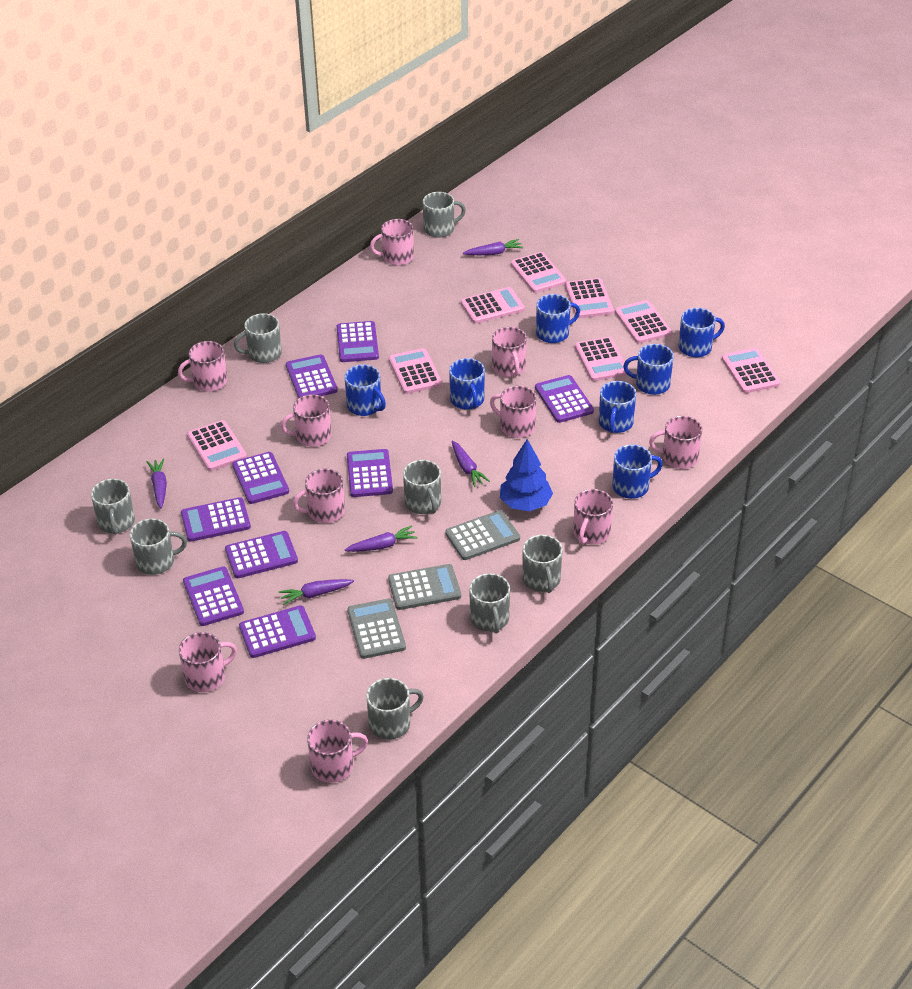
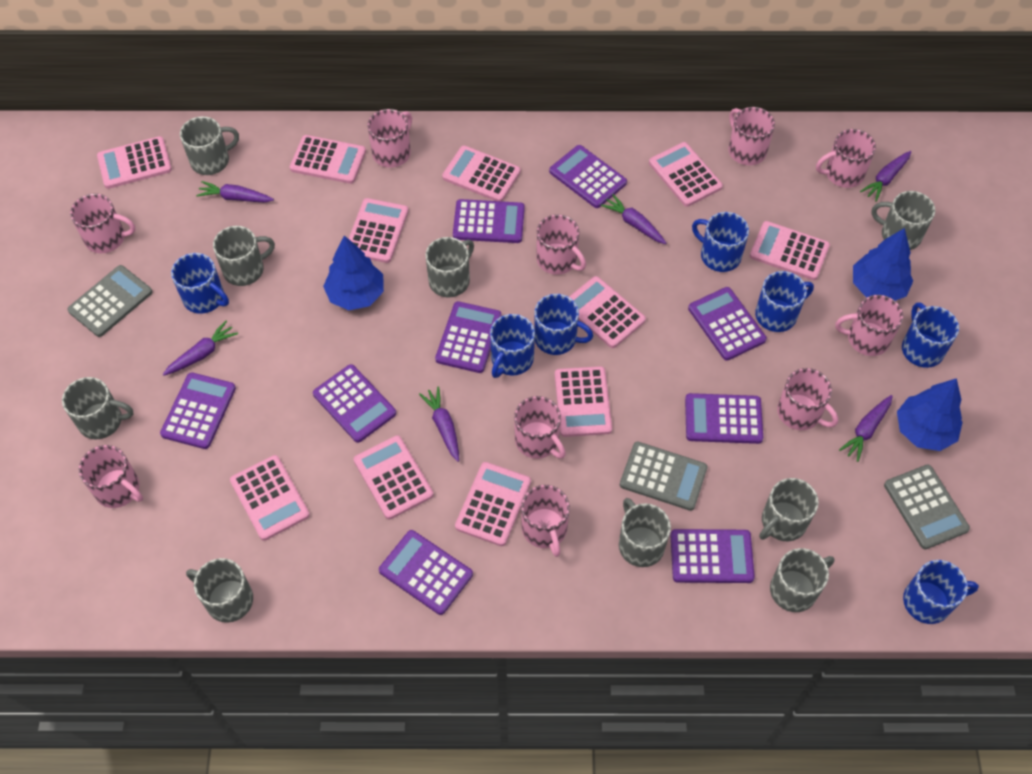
blue tree: [500,439,553,511] = 1 -> [323,235,384,310] [853,228,913,301] [897,378,963,451] = 3
grey mug: [91,479,135,535] [130,518,187,575] [234,313,282,363] [366,678,424,740] [403,460,441,514] [423,192,466,238] [469,573,510,633] [522,535,562,593] = 8 -> [62,377,134,439] [180,116,239,175] [186,558,253,623] [213,226,275,286] [425,237,474,298] [619,498,671,567] [759,478,819,541] [770,548,834,612] [871,191,935,250] = 9
pink calculator: [187,420,247,471] [389,348,442,394] [461,287,525,324] [511,252,566,293] [565,278,614,318] [575,337,627,381] [615,300,672,343] [722,348,780,393] = 8 -> [97,136,172,189] [230,455,310,541] [290,135,366,184] [349,198,409,263] [354,435,434,519] [442,145,521,201] [455,462,531,546] [555,366,612,437] [569,276,646,348] [649,142,723,207] [750,221,830,280] = 11
purple carrot: [147,458,167,509] [279,579,354,605] [345,526,418,552] [452,440,490,487] [463,239,523,255] = 5 -> [163,321,238,376] [196,181,274,202] [419,386,459,462] [601,194,666,244] [839,395,893,462] [860,151,911,202] = 6

